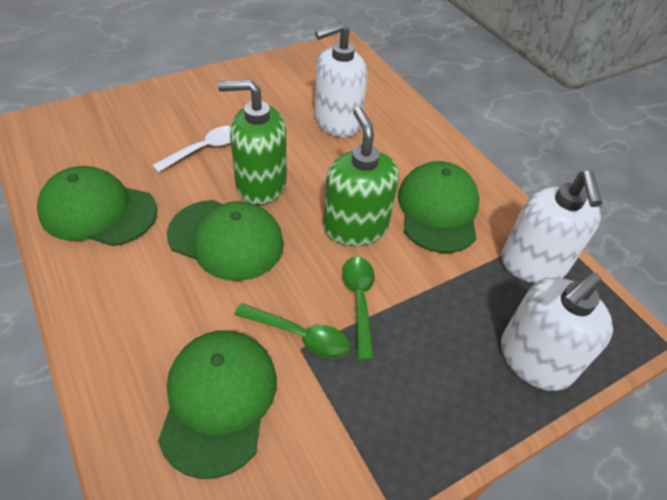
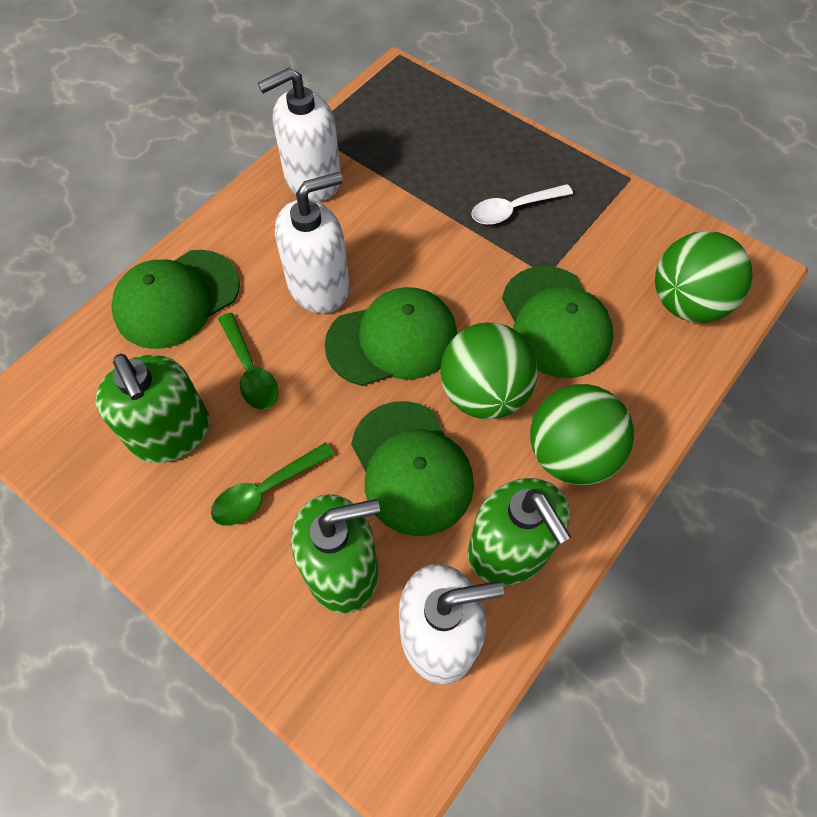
green ball: none = 0 -> [440,322,538,419] [530,384,634,485] [655,231,753,323] = 3
green soap dispenser: [218,79,287,205] [323,107,399,246] = 2 -> [96,354,210,463] [291,494,380,614] [468,478,571,585] = 3

